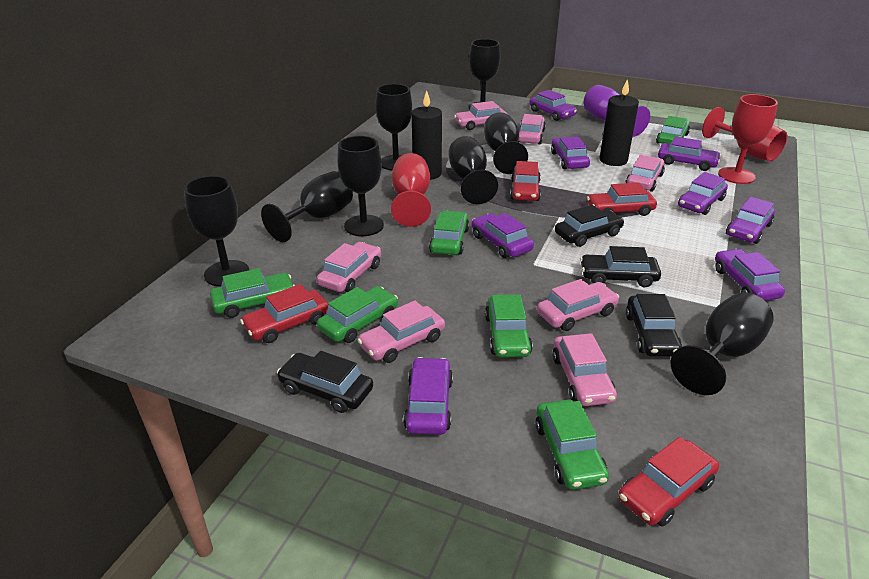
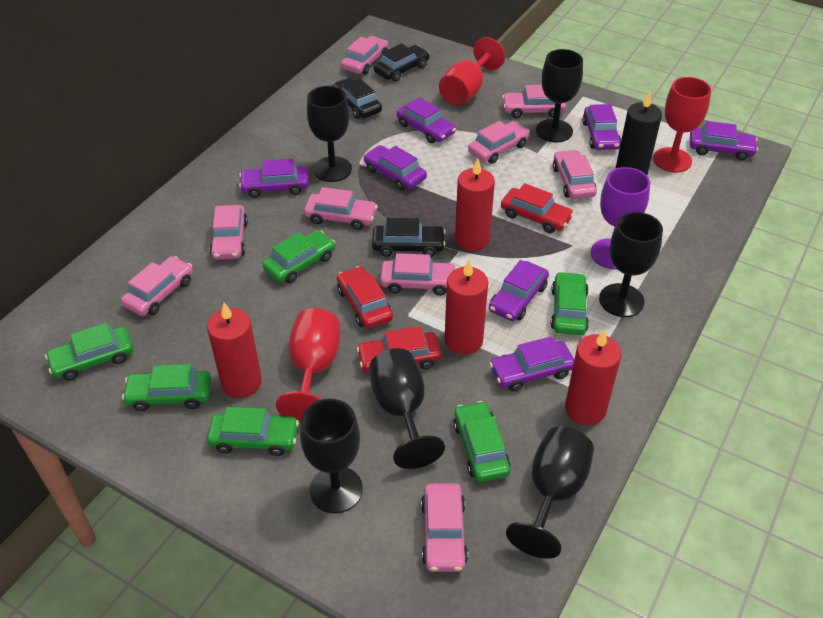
black candle: [412,90,442,180] [600,79,639,166] = 2 -> [615,91,662,175] = 1
black car: [277,351,373,413] [555,205,624,247] [580,246,661,288] [626,294,682,356] = 4 -> [332,77,382,119] [372,218,446,257] [374,43,430,82] = 3
black goblet: [184,176,249,287] [261,171,353,242] [337,136,384,236] [375,84,412,171] [449,136,498,204] [468,39,500,110] [484,112,528,174] [671,292,774,395] = 8 -> [300,399,363,513] [307,86,352,182] [369,348,445,469] [506,427,594,559] [536,49,583,142] [599,212,663,317] = 6
pink car: [317,242,381,292] [357,301,445,363] [454,101,507,130] [518,114,546,144] [537,279,619,331] [552,333,617,406] [625,155,665,192] = 7 -> [121,256,193,316] [210,205,248,260] [304,187,377,230] [341,36,388,75] [380,253,457,296] [421,483,468,572] [468,121,530,164] [502,85,566,118] [553,150,597,199] = 9
purple car: [403,357,453,435] [472,213,534,258] [529,90,577,121] [551,137,590,169] [658,136,721,171] [678,172,728,215] [715,249,785,301] [726,197,775,244] = 8 -> [239,159,309,198] [364,145,427,191] [396,97,456,143] [489,260,549,321] [489,336,574,391] [582,104,621,150] [690,121,758,160] = 7
red candle: none = 0 -> [207,303,262,398] [445,260,488,355] [455,158,495,251] [565,329,622,425] = 4
red car: [240,284,328,343] [510,161,541,201] [587,182,657,216] [618,437,719,526] = 4 -> [337,266,393,329] [357,326,442,373] [501,183,574,233] = 3

